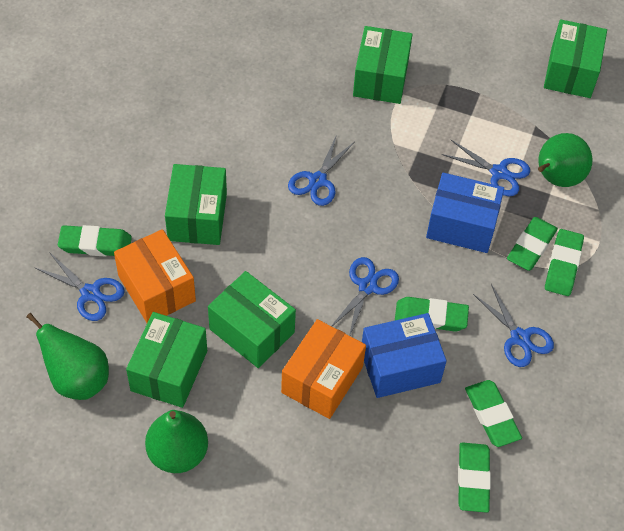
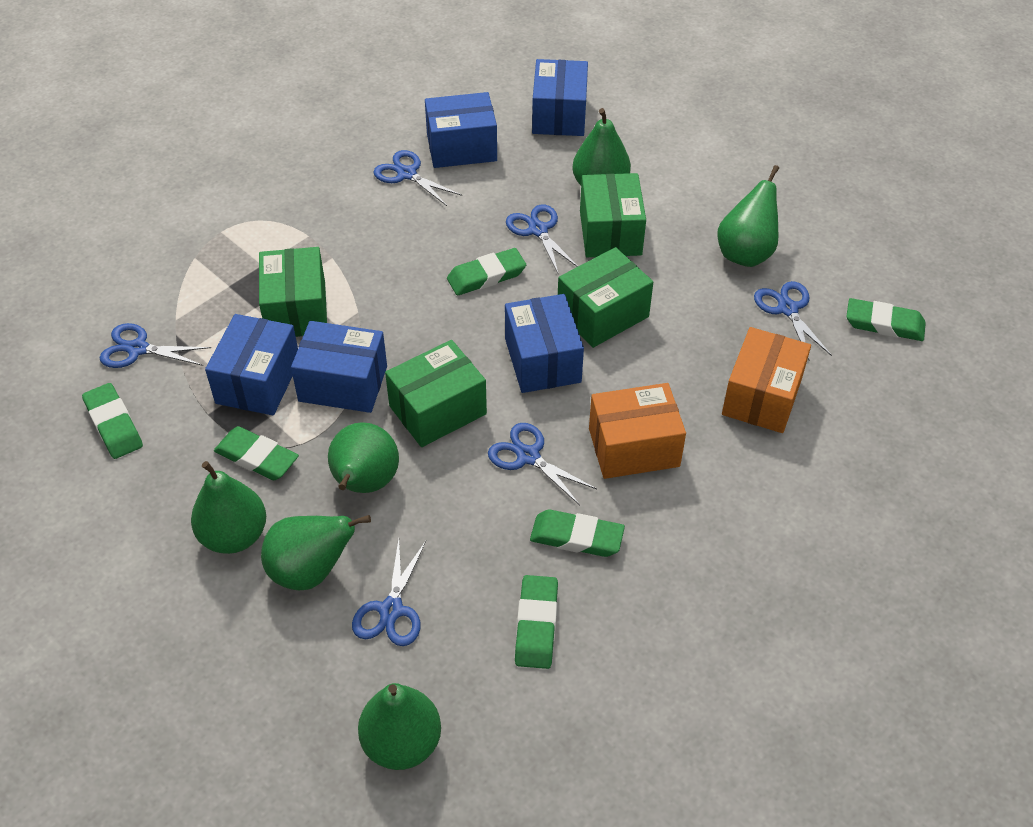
blue box: [362,313,447,398] [426,173,504,253] = 2 -> [205,314,298,415] [291,321,387,413] [425,92,497,168] [505,294,584,393] [532,59,588,136] = 5
blue scissors: [34,252,125,321] [288,134,354,206] [331,257,399,336] [441,140,530,196] [473,284,554,367] = 5 -> [99,323,211,368] [352,539,426,646] [373,150,462,206] [488,423,597,505] [506,204,578,275] [754,281,832,360] = 6
green box: [126,312,207,408] [165,164,227,245] [208,271,296,368] [353,26,413,104] [544,19,607,98] = 5 -> [259,247,327,337] [385,340,487,447] [558,247,653,348] [580,173,646,257] = 4
green pear: [26,313,109,400] [145,410,208,473] [538,133,593,187] = 3 -> [191,461,266,554] [261,515,371,590] [328,422,399,493] [358,683,441,770] [572,108,631,185] [717,165,779,267] = 6

